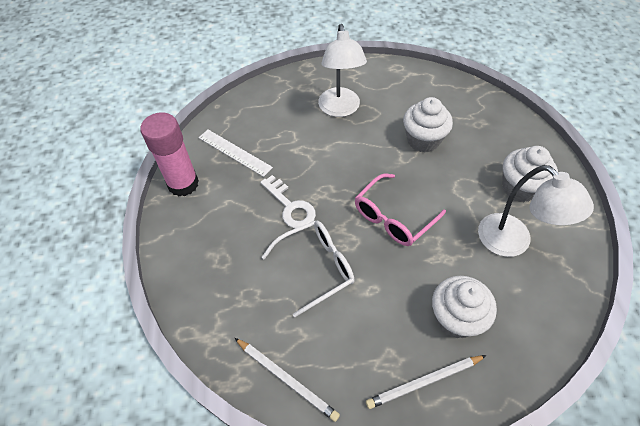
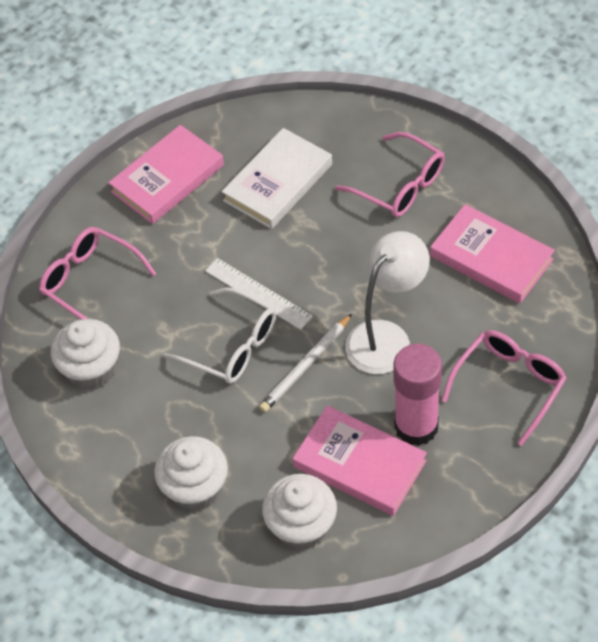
pink book: none = 0 -> [108,125,224,224] [293,405,427,516] [430,204,555,303] = 3
pink glasses: [355,174,446,246] = 1 -> [39,227,156,319] [335,132,445,217] [441,330,567,446] = 3
white book: none = 0 -> [221,128,332,229] = 1
white key: [260,175,316,228] = 1 -> none = 0
white lamp: [318,24,367,117] [478,165,594,257] = 2 -> [345,231,430,374] = 1
white pencil: [235,338,340,422] [366,355,487,409] = 2 -> [259,314,352,412] = 1

